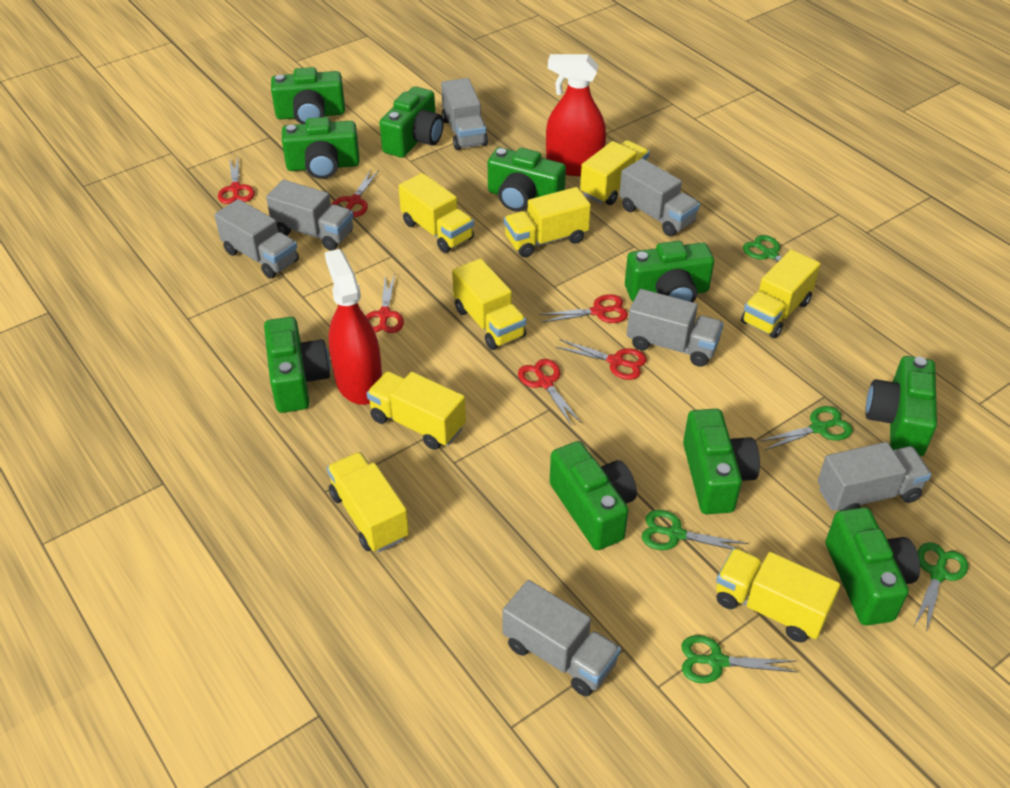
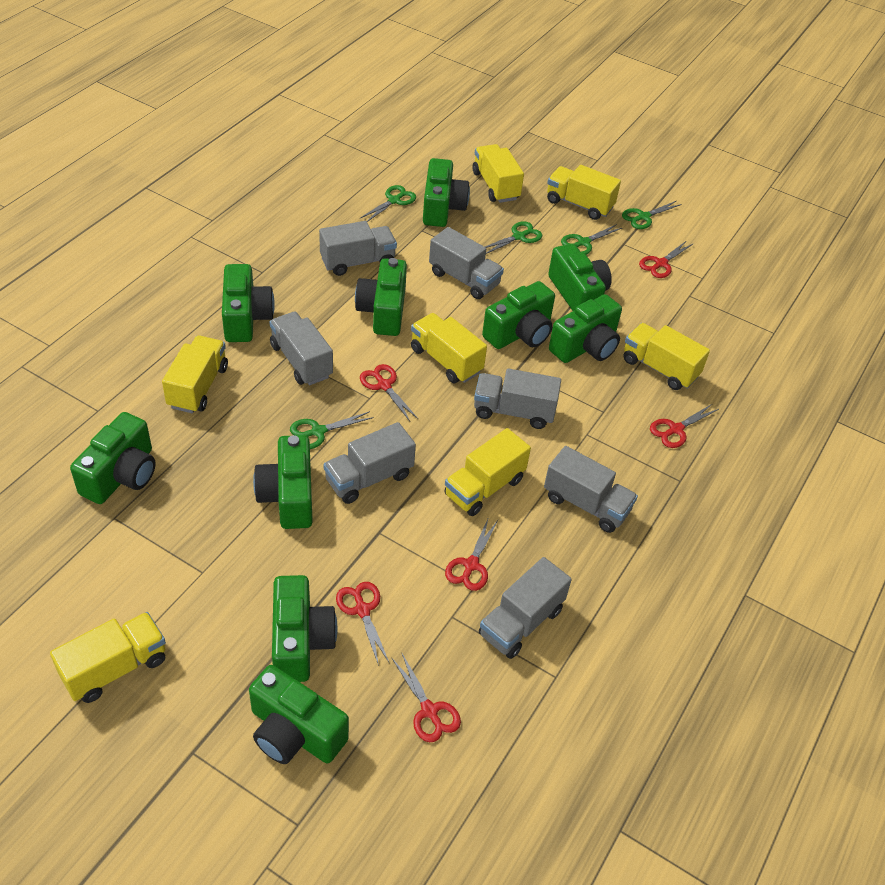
red spray bottle: [325,249,382,405] [546,54,606,176] = 2 -> none = 0
yellow truck: [327,452,409,552] [367,371,466,450] [398,173,474,253] [452,258,526,350] [504,187,591,258] [580,140,650,205] [716,548,840,643] [741,249,820,338] = 8 -> [50,612,166,703] [162,335,228,413] [411,313,487,383] [445,428,531,516] [472,144,524,203] [547,165,621,220] [624,323,710,390] = 7

